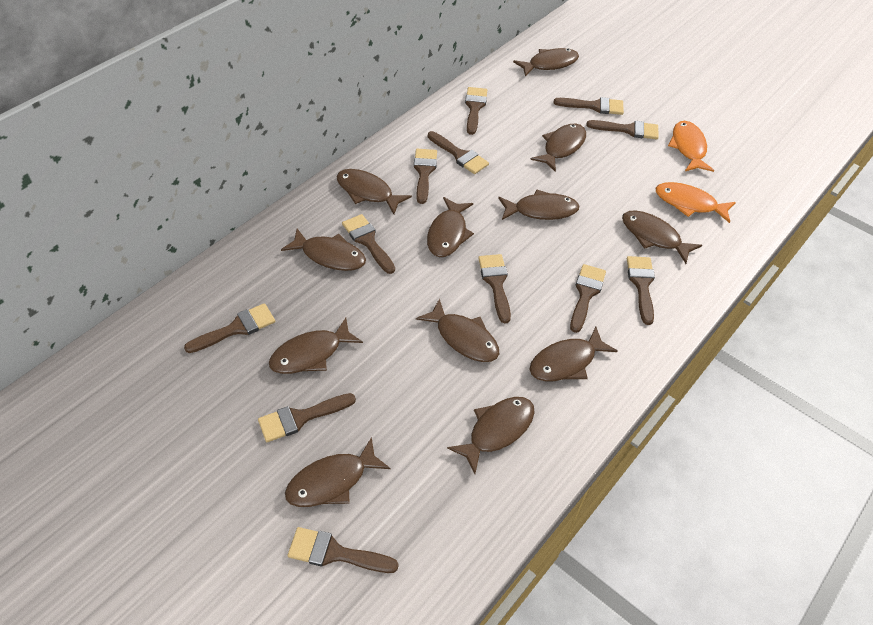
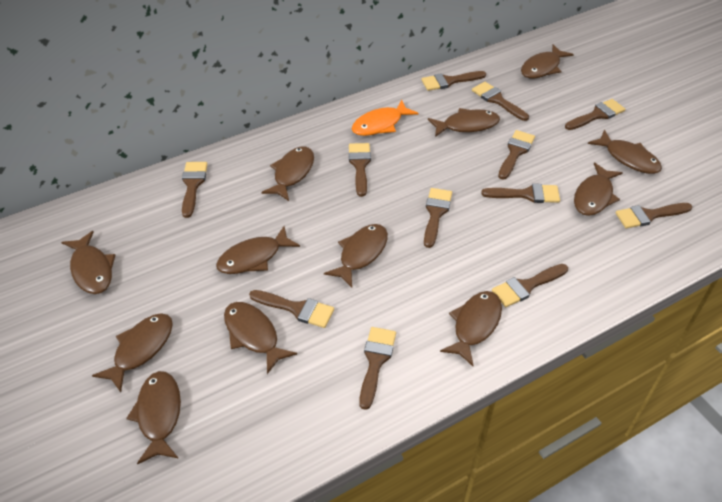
orange fish: [656,182,736,223] [668,121,714,172] = 2 -> [352,100,418,136] = 1

